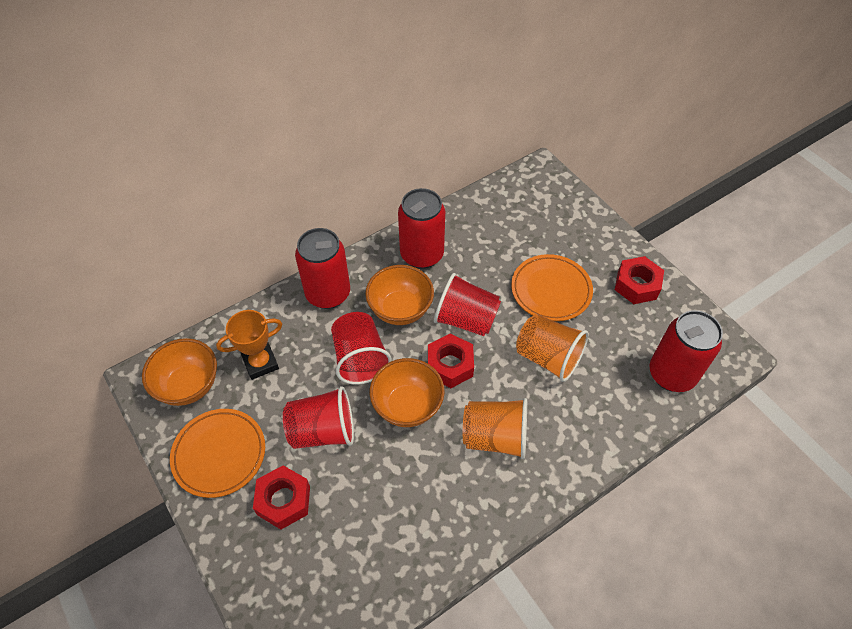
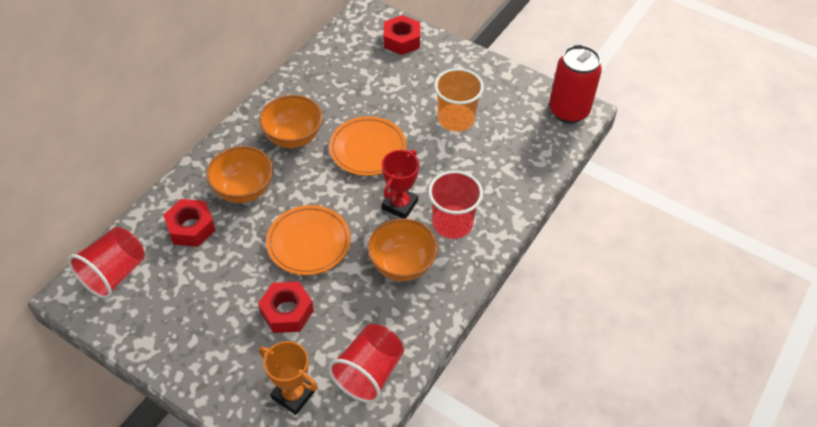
orange cup: [463,398,527,459] [516,314,589,382] = 2 -> [434,68,484,132] = 1
red can: [295,228,350,309] [398,188,445,269] [650,310,723,392] = 3 -> [549,45,602,123] = 1
red trophy: none = 0 -> [382,150,419,219] = 1

